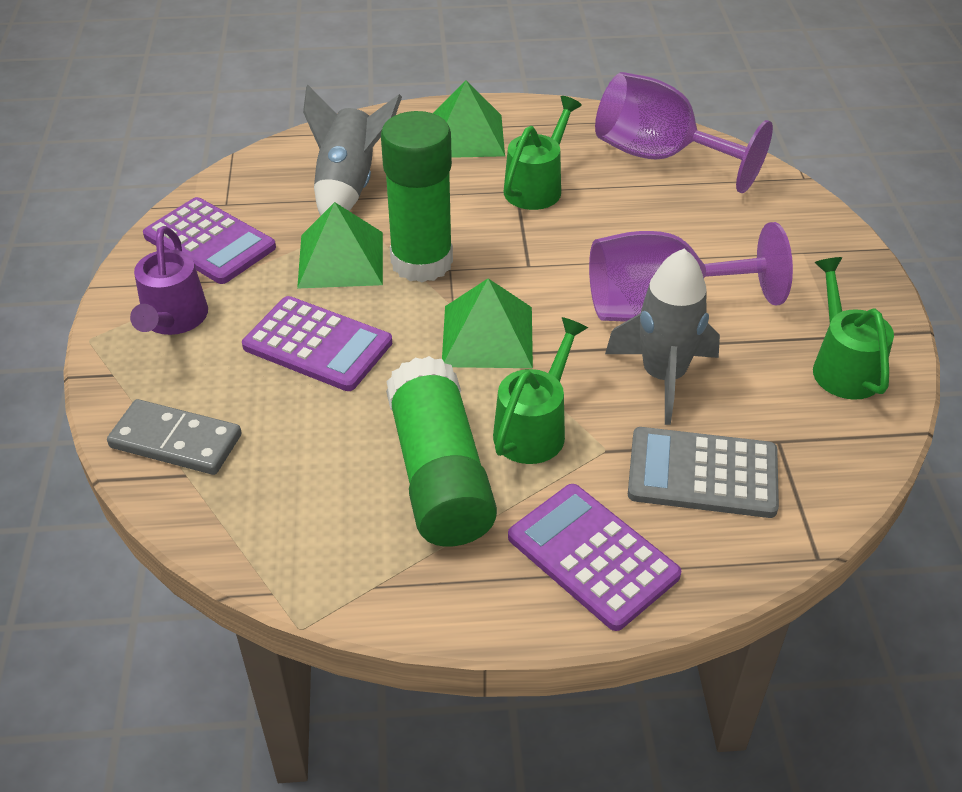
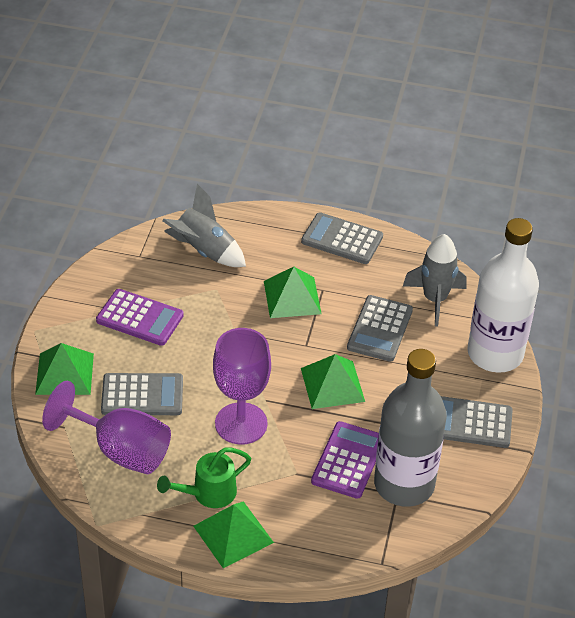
green glue stick: [381,111,453,283] [386,356,497,547] = 2 -> none = 0
green pyramid: [297,202,383,289] [433,81,505,158] [442,278,533,368] = 3 -> [35,343,94,395] [193,501,274,568] [264,267,322,318] [301,354,365,409] = 4
green watering can: [493,317,588,464] [504,96,582,210] [813,257,894,400] = 3 -> [157,448,251,508] = 1
grey bottle: none = 0 -> [374,349,447,507] = 1
grey calculator: [628,427,779,518] = 1 -> [101,373,183,415] [301,212,383,264] [347,295,413,362] [441,396,513,448] = 4
grey domino: [107,399,242,475] = 1 -> none = 0
purple calculator: [143,197,276,284] [242,296,392,391] [508,484,681,631] = 3 -> [96,289,184,346] [311,421,379,499] = 2
purple watering can: [130,226,208,335] = 1 -> none = 0
white bottle: none = 0 -> [467,218,539,373] = 1

